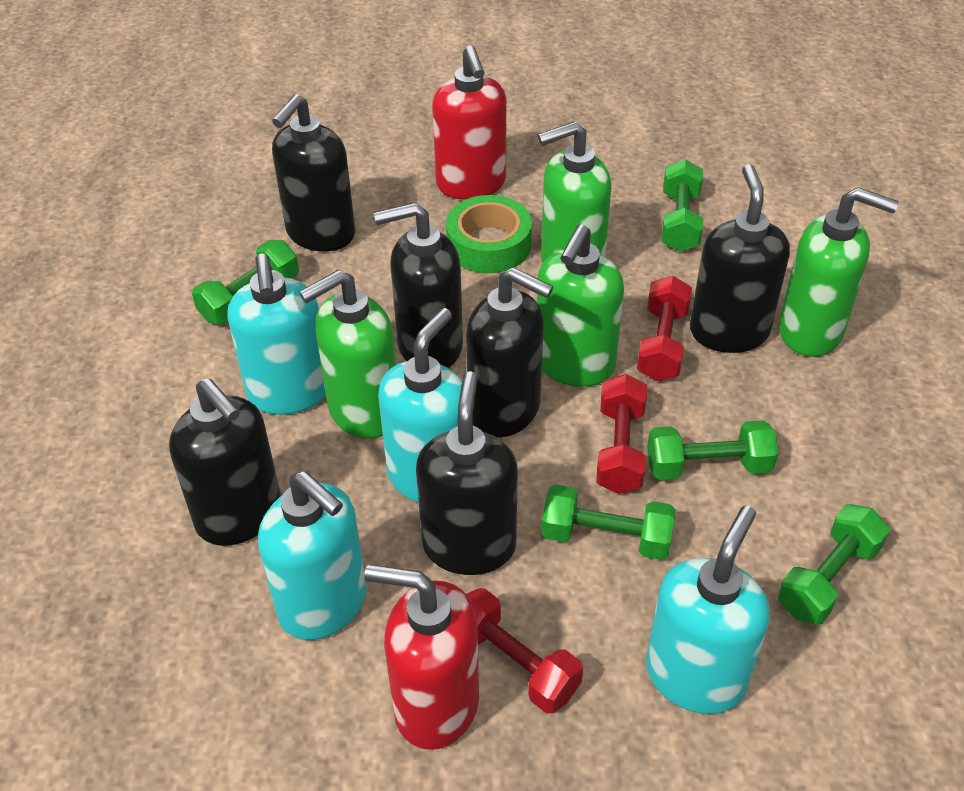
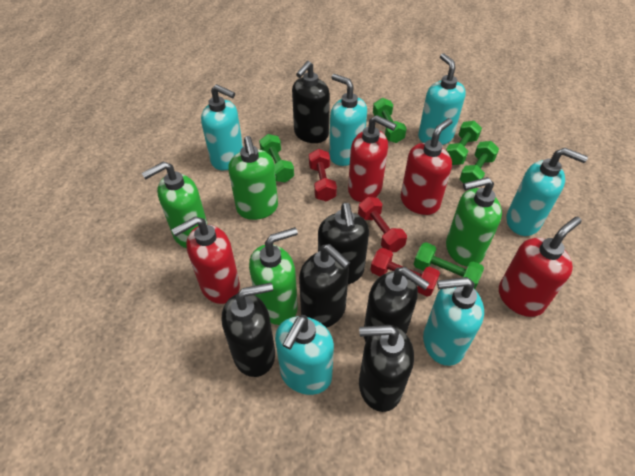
green tape: [446,195,532,273] = 1 -> none = 0
red soap dispenser: [364,565,479,750] [432,45,507,200] = 2 -> [172,217,240,304] [348,115,397,202] [401,118,453,215] [499,217,582,317] = 4
turquoise soap dispenser: [227,254,326,415] [258,471,367,640] [378,308,462,502] [646,505,770,714] = 4 -> [201,84,243,170] [275,315,334,395] [329,74,367,166] [418,53,466,145] [423,277,484,366] [506,148,588,236] = 6

